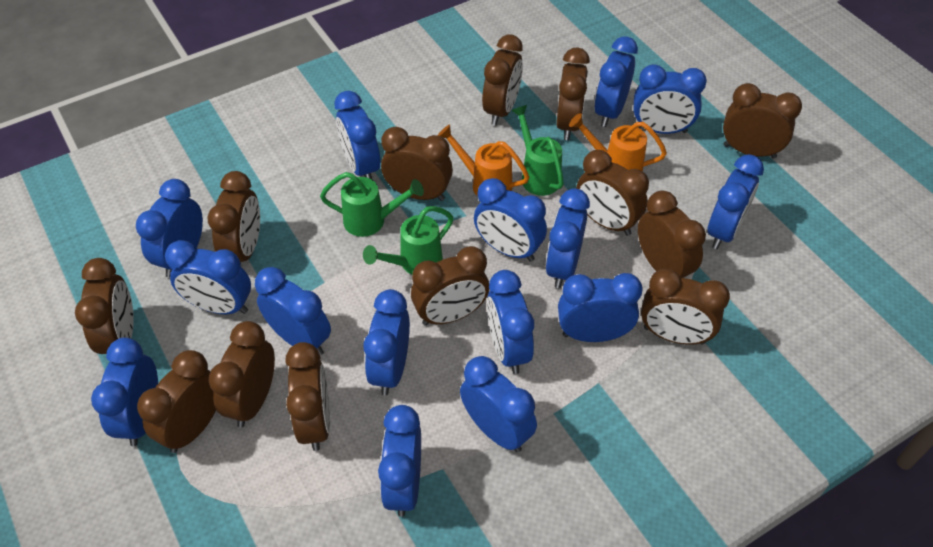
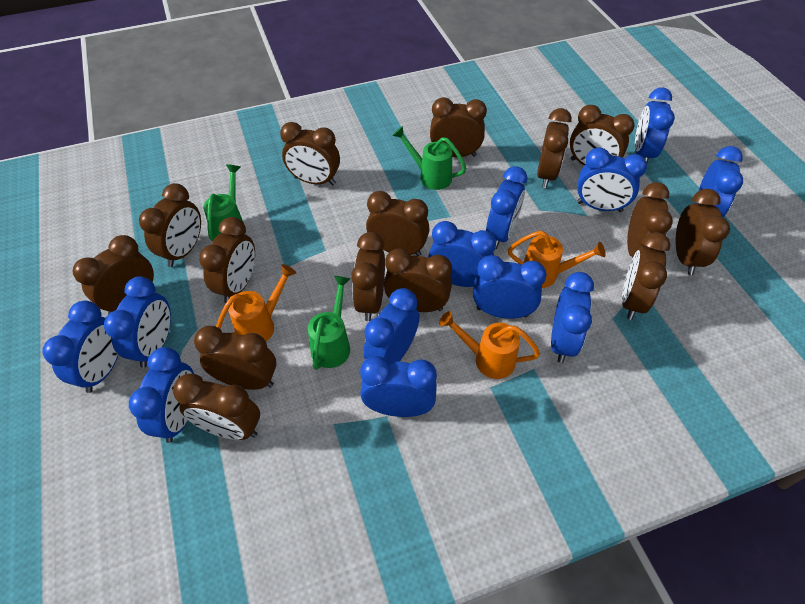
blue clock: [91,337,158,446] [136,179,203,278] [165,240,251,314] [255,267,331,356] [334,91,380,180] [363,289,410,395] [378,405,421,517] [460,356,537,452] [474,178,547,262] [487,270,534,374] [546,188,590,288] [558,273,642,342] [594,36,638,127] [634,64,707,134] [707,154,764,249] = 15 -> [42,301,118,393] [104,276,171,368] [129,347,194,443] [360,356,437,417] [363,288,420,362] [428,221,496,287] [473,255,547,319] [486,166,528,249] [551,272,594,363] [577,147,647,212] [635,87,675,163] [699,146,743,217] = 12
brown clock: [75,258,134,354] [137,350,216,453] [208,171,260,264] [209,321,275,427] [285,342,330,451] [381,127,453,201] [411,246,489,326] [482,35,523,125] [556,48,590,140] [576,150,649,236] [638,190,706,278] [641,269,730,345] [723,83,802,158] = 13 -> [73,235,154,314] [139,183,201,267] [173,374,260,440] [194,326,276,390] [199,217,255,303] [280,122,340,185] [351,232,385,321] [366,191,430,256] [384,249,452,312] [430,97,487,157] [537,108,572,188] [570,105,635,166] [622,232,671,320] [627,182,673,257] [676,189,730,275] = 15
orange watering can: [438,124,529,196] [569,113,667,171] = 2 -> [216,264,296,341] [439,311,540,379] [508,231,606,288] = 3

